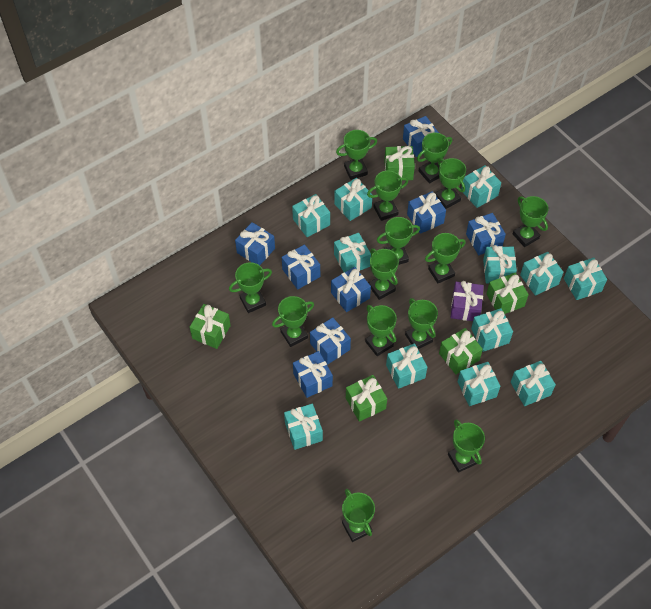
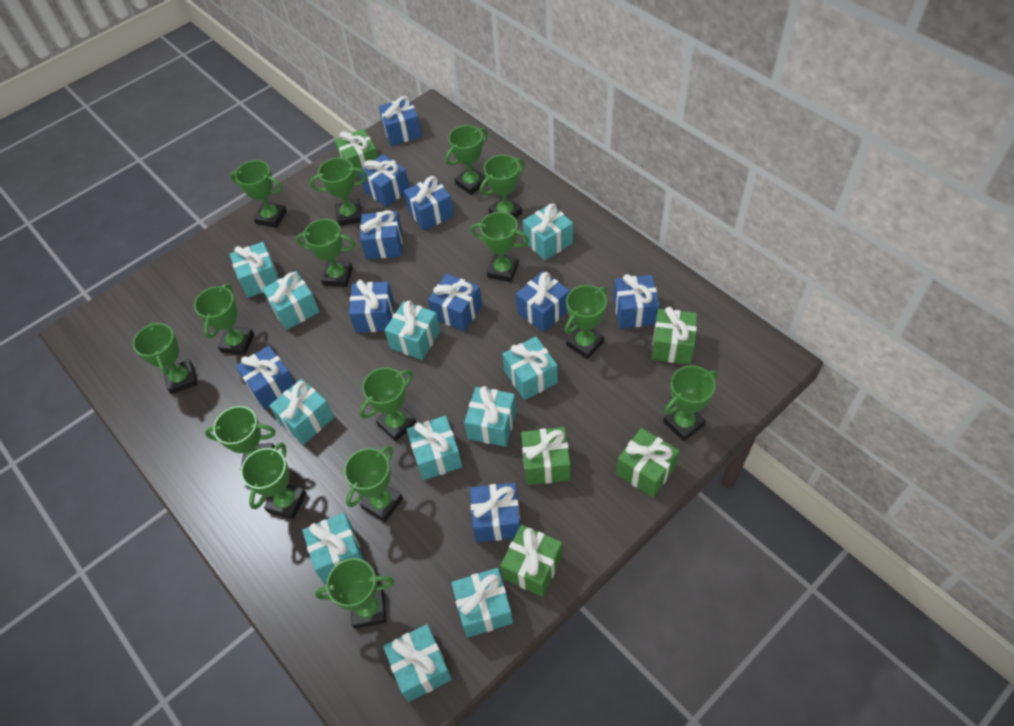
blue gift: [235,222,275,265] [282,244,320,289] [293,351,333,398] [310,317,351,365] [331,267,371,312] [403,116,439,157] [407,191,446,234] [466,213,506,255] = 8 -> [235,346,295,409] [349,280,394,333] [359,154,410,207] [360,210,402,259] [379,96,422,146] [404,176,454,231] [428,274,482,332] [470,483,520,542] [516,271,570,332] [613,274,660,329] = 10
green trophy: [229,262,272,313] [272,296,314,347] [336,130,377,180] [342,489,375,542] [365,305,397,356] [367,170,408,221] [369,248,399,300] [377,217,420,265] [405,298,438,349] [417,133,452,184] [425,233,466,283] [435,158,466,209] [448,419,485,473] [513,196,549,247] = 14 -> [133,322,198,394] [194,284,254,355] [205,406,276,467] [230,160,287,228] [241,442,306,519] [296,219,355,287] [310,158,367,226] [315,558,395,629] [344,446,403,522] [359,367,417,442] [445,125,488,195] [471,212,529,282] [480,155,525,218] [565,285,607,359] [663,365,717,441] = 15
purple gift: [450,281,484,321] = 1 -> none = 0
turquoise gift: [284,404,323,450] [292,194,330,237] [334,178,372,221] [334,233,371,272] [386,343,427,389] [458,362,500,406] [461,165,501,208] [471,308,513,352] [483,245,517,283] [511,361,556,406] [520,252,563,296] [564,258,607,300] = 12 -> [230,242,279,298] [262,271,320,330] [269,379,334,445] [302,513,364,583] [383,624,452,702] [385,301,440,360] [407,416,462,480] [451,568,513,638] [464,386,516,447] [503,336,558,400] [522,204,573,261] = 11

